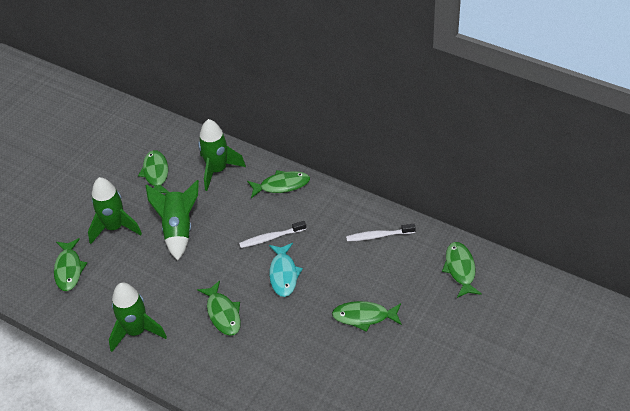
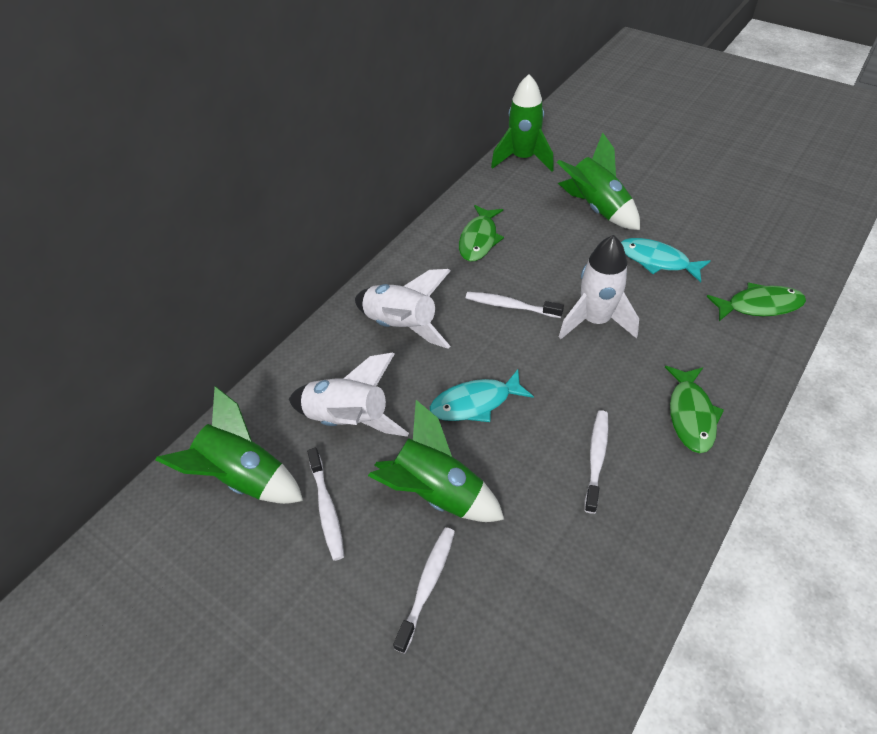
green fish: [54,238,87,291] [138,150,169,193] [197,280,241,336] [247,170,310,198] [332,301,402,332] [442,242,482,298] = 6 -> [459,205,504,262] [665,366,724,453] [707,283,806,321] = 3
turquoise fish: [269,243,303,297] = 1 -> [430,370,534,422] [621,238,710,282] = 2
white rocket: none = 0 -> [289,353,409,437] [355,269,451,349] [559,235,639,339] = 3
white toothbrush: [239,221,306,248] [346,224,416,242] = 2 -> [307,448,344,561] [393,527,455,654] [466,292,564,318] [584,410,608,514] = 4

